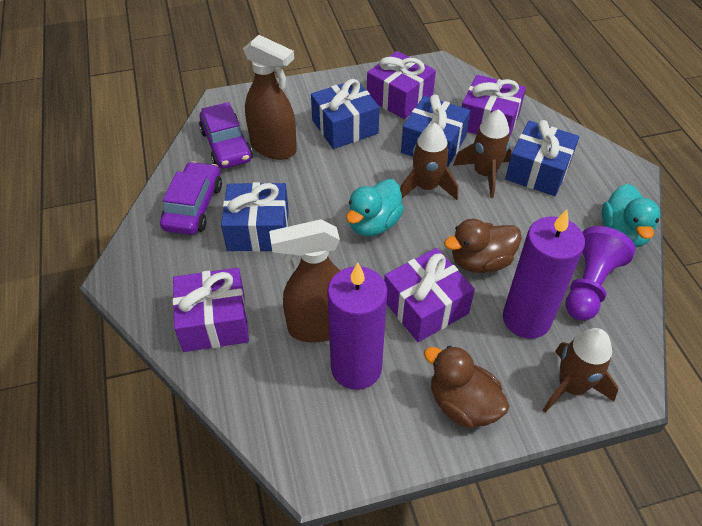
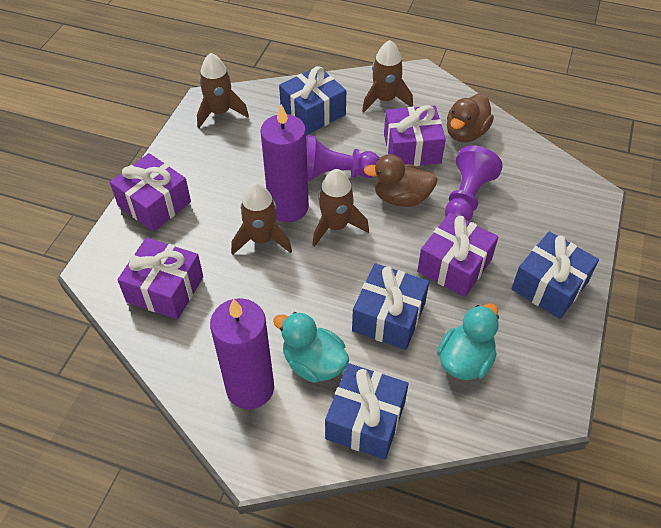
brown rocket: [400,123,458,200] [453,109,511,198] [543,328,618,413] = 3 -> [197,53,249,128] [231,182,292,255] [313,169,369,247] [362,40,413,113] = 4
brown spray bottle: [243,35,297,160] [269,219,340,343] = 2 -> none = 0
purple car: [160,161,222,235] [199,102,253,169] = 2 -> none = 0
purple pawn: [565,226,635,321] = 1 -> [306,135,379,182] [445,146,503,221] = 2

